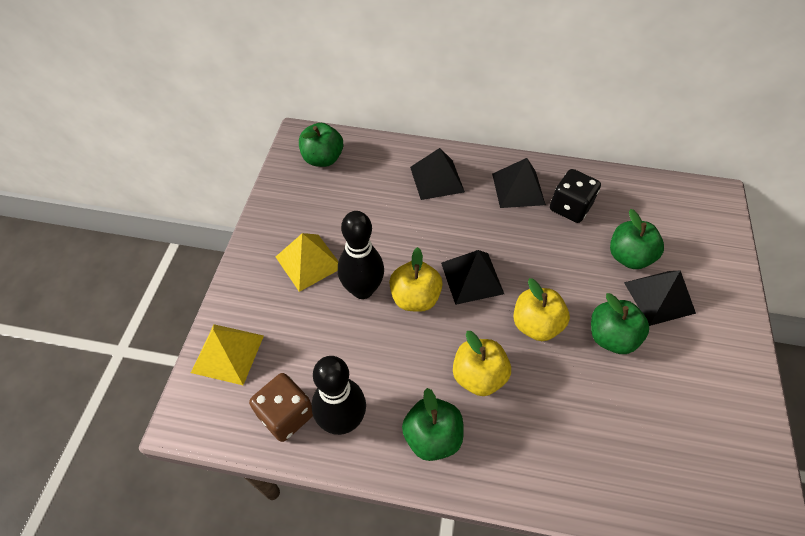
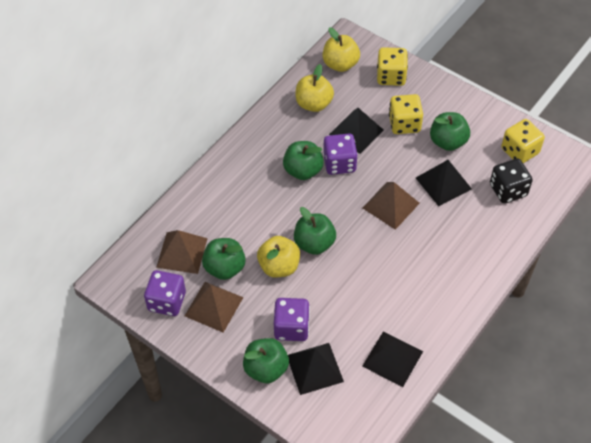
black bowling pin: [312,356,366,435] [338,211,384,299] = 2 -> none = 0
brown dice: [249,373,313,442] = 1 -> none = 0
brown pyramid: none = 0 -> [156,230,208,274] [185,282,244,333] [363,182,420,230] = 3
green apple: [299,123,343,167] [402,388,464,461] [591,293,649,354] [610,209,664,269] = 4 -> [202,238,246,280] [243,338,289,383] [283,141,324,180] [294,207,336,255] [430,112,470,151] = 5
purple dice: none = 0 -> [144,270,186,316] [274,298,310,341] [323,134,358,175] = 3
yellow dice: none = 0 -> [377,47,408,86] [389,94,423,134] [501,119,545,163] = 3
yellow pyramid: [191,324,264,385] [276,233,338,292] = 2 -> none = 0

